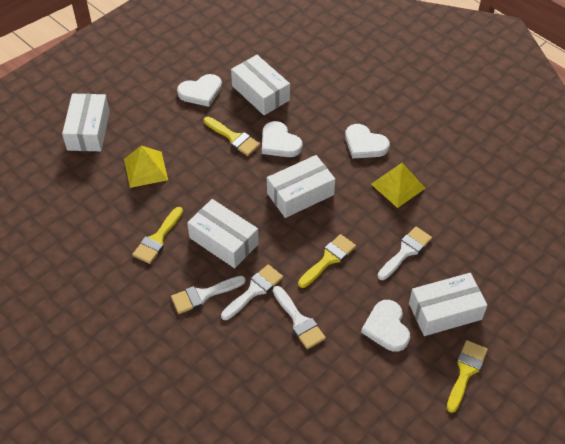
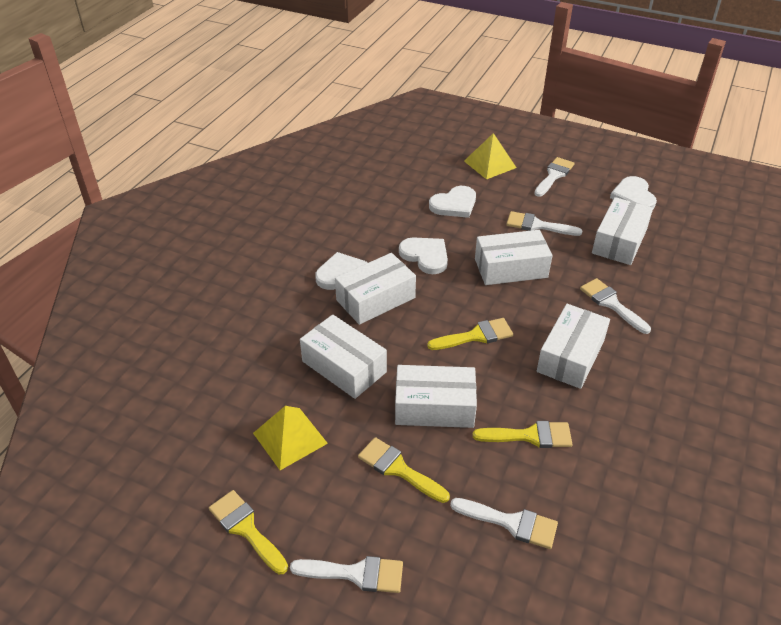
white box: [62,94,110,151] [187,199,259,268] [231,55,290,115] [267,155,335,218] [409,273,487,336] = 5 -> [300,315,387,399] [335,253,416,325] [395,365,477,428] [475,230,552,285] [537,304,610,389] [592,197,653,265] = 6
white brush: [171,276,246,314] [221,264,283,320] [273,286,326,349] [378,227,432,280] = 4 -> [290,556,403,593] [450,498,558,549] [506,211,583,236] [534,157,575,197] [580,278,651,334] = 5

